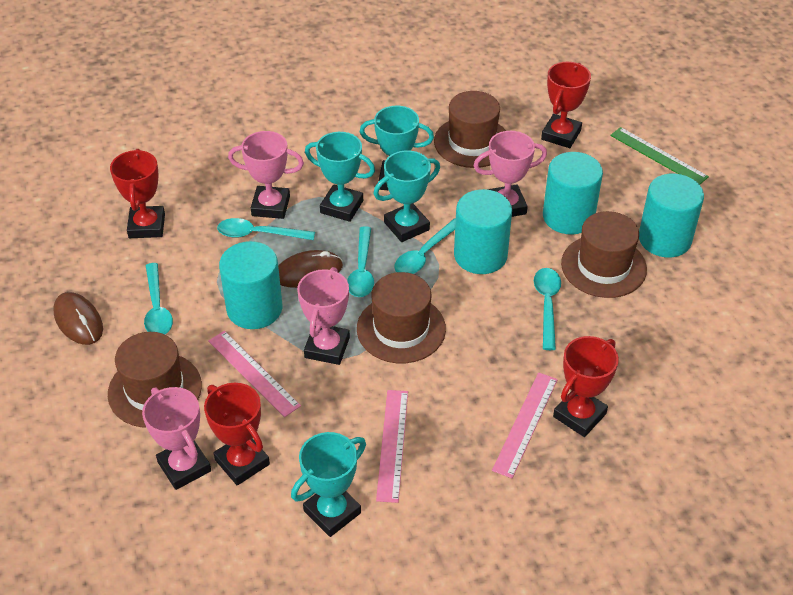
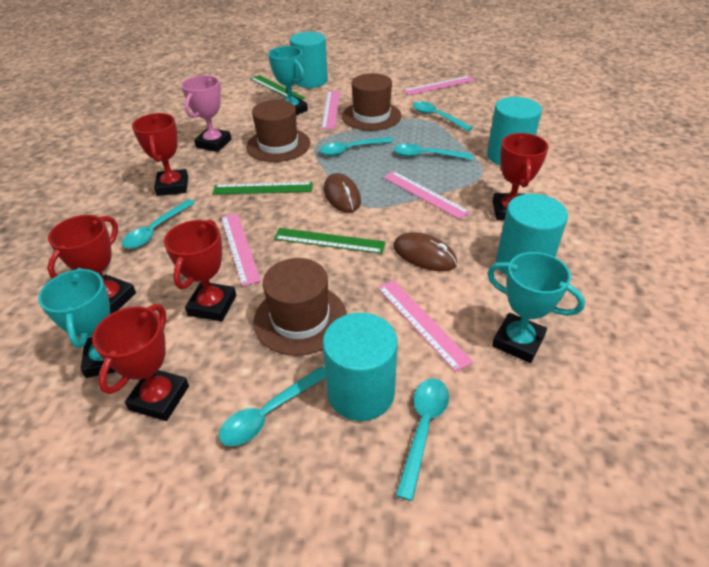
brown hat: [108,332,202,428] [357,272,446,363] [434,91,506,168] [561,211,647,298] = 4 -> [246,100,310,162] [253,258,347,356] [342,73,402,131] = 3
green ruler: [610,127,709,185] = 1 -> [212,182,312,195] [250,75,305,100] [274,228,386,254] = 3
pink ruler: [208,331,301,417] [376,390,408,503] [492,372,558,478] = 3 -> [221,213,261,286] [321,91,340,129] [377,280,473,372] [383,171,470,220] [403,76,475,95] = 5
pink trophy: [142,387,211,490] [228,131,304,219] [297,267,350,365] [474,131,547,217] = 4 -> [181,75,231,152] = 1
red trophy: [110,149,165,238] [204,383,270,485] [541,62,591,148] [553,336,619,437] = 4 -> [47,215,136,314] [92,304,189,421] [132,113,188,196] [164,219,236,321] [493,133,549,220] = 5
turquoise spoon: [144,263,173,334] [217,218,315,240] [347,226,374,297] [394,218,456,274] [534,268,561,350] = 5 -> [122,199,195,249] [219,366,326,446] [320,137,394,156] [394,144,473,160] [395,378,449,501] [413,101,473,131] = 6
turquoise trophy: [291,432,366,537] [305,132,375,222] [360,106,434,191] [374,150,440,242] = 4 -> [38,268,116,378] [268,46,308,115] [487,252,585,363] = 3

